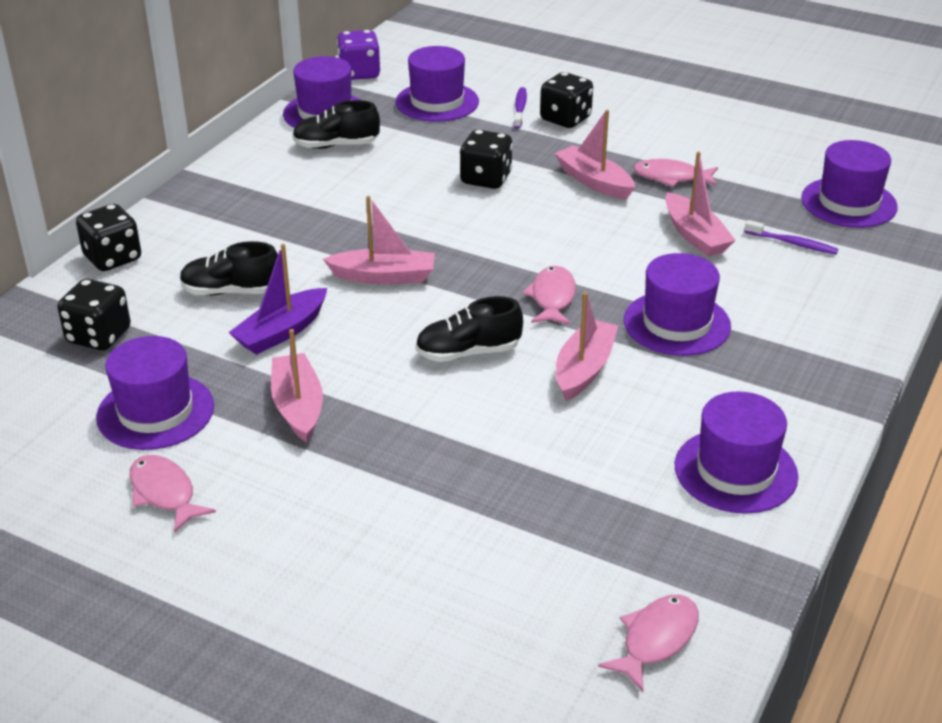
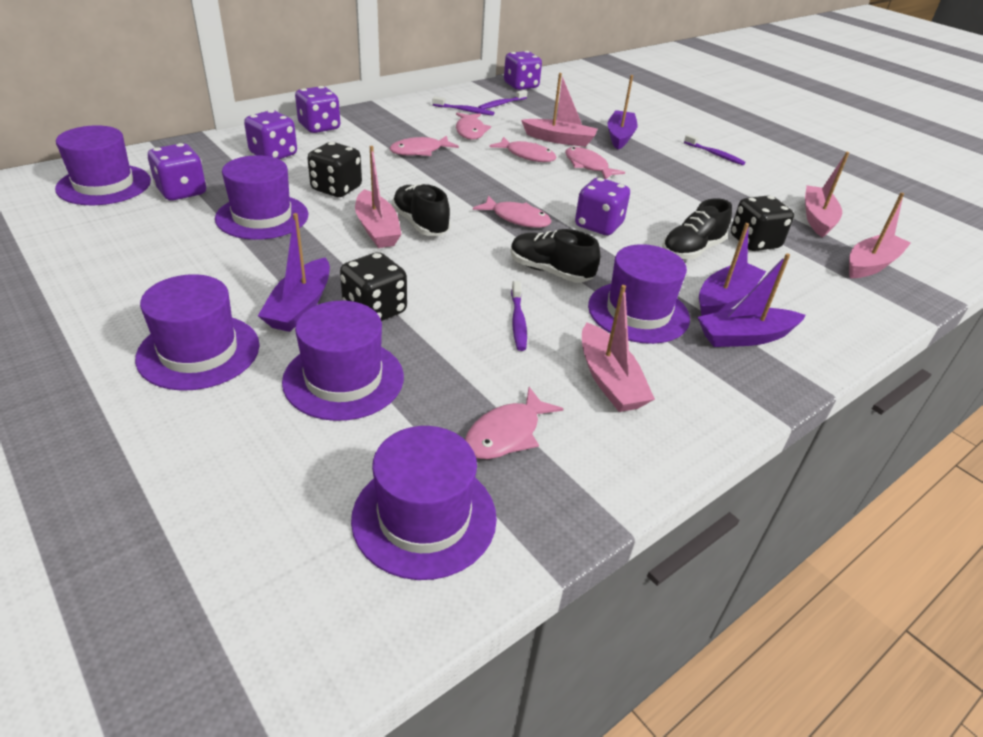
black dice: [57,279,131,350] [76,204,141,271] [460,130,513,189] [540,72,593,128] = 4 -> [307,142,362,197] [340,252,407,321] [731,195,794,251] = 3
pink fish: [129,455,216,533] [522,266,576,325] [598,595,699,692] [633,159,718,187] = 4 -> [390,135,459,156] [456,113,491,140] [465,387,563,459] [473,196,551,228] [490,137,556,162] [565,147,625,179] = 6
purple boat: [228,244,327,355] = 1 -> [258,213,330,332] [608,75,638,150] [698,253,806,347] [699,223,766,316] = 4
purple dice: [337,30,380,80] = 1 -> [148,143,206,201] [244,110,297,159] [295,86,340,133] [504,51,542,90] [575,178,630,235] = 5
purple toothbrush: [514,87,527,129] [744,220,838,255] = 2 -> [433,97,494,116] [478,90,527,109] [511,281,527,351] [684,134,746,165] = 4

